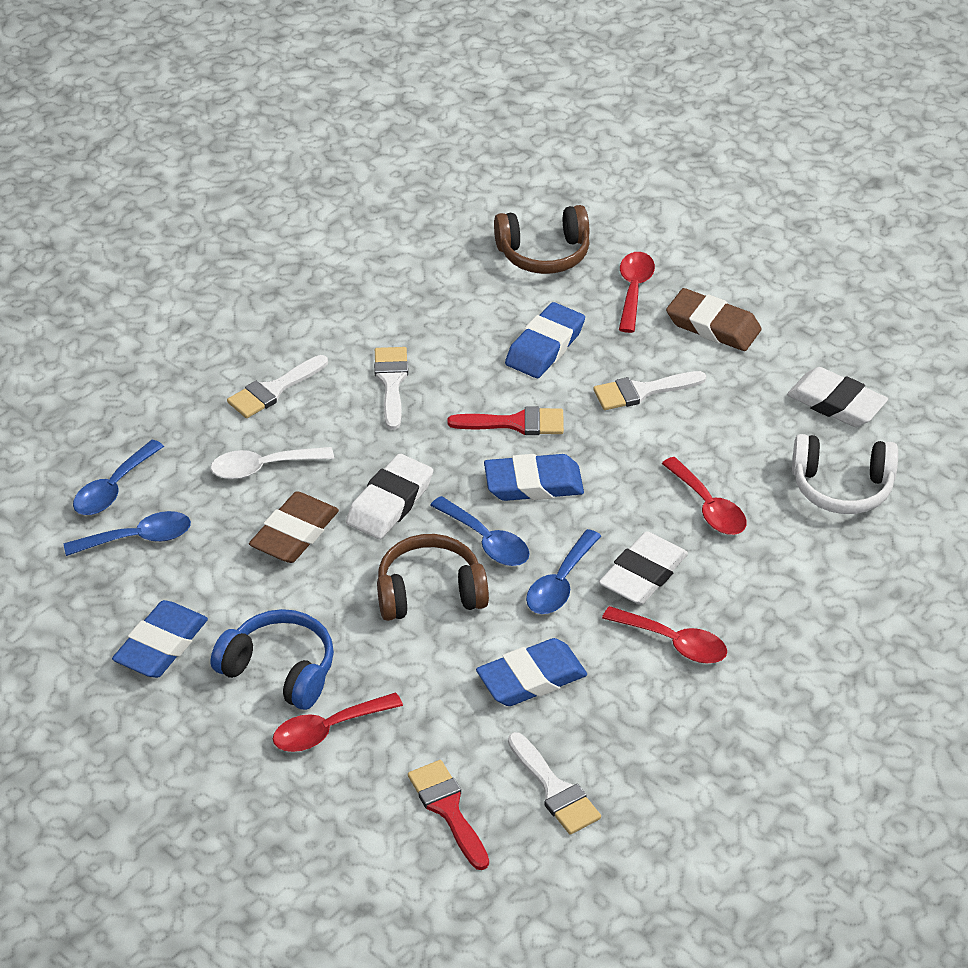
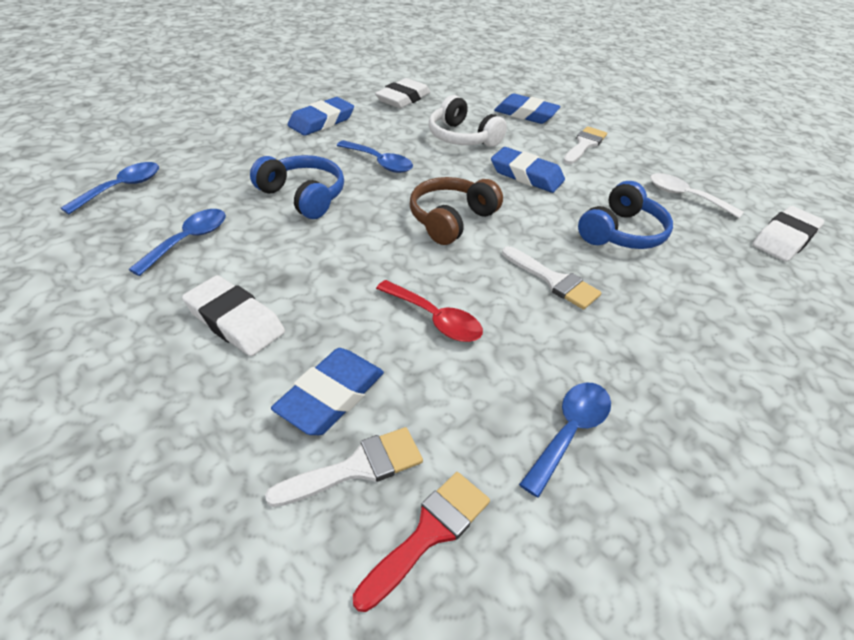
blue headphones: [211,609,334,710] = 1 -> [250,155,344,219] [578,181,673,249] = 2
brown eraser: [249,492,339,563] [666,288,762,351] = 2 -> none = 0
brown headphones: [377,534,489,621] [494,205,590,274] = 2 -> [410,177,503,245] = 1
red brush: [408,760,489,870] [447,406,564,435] = 2 -> [353,472,490,612] = 1
red spoon: [273,693,403,752] [602,606,727,663] [619,252,655,333] [662,457,747,535] = 4 -> [376,280,483,342] = 1
white brush: [227,355,328,418] [374,347,408,430] [508,732,601,835] [593,371,706,410] = 4 -> [265,427,423,507] [502,246,601,310] [563,126,607,164] = 3

